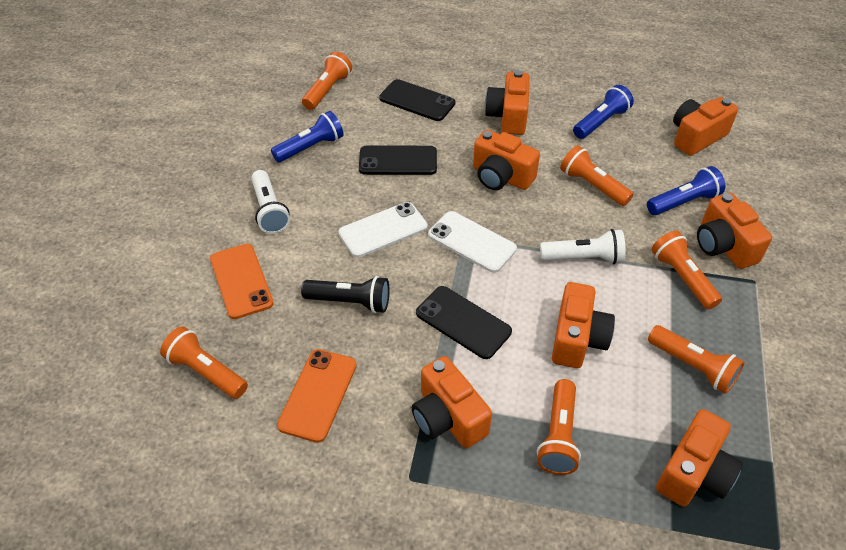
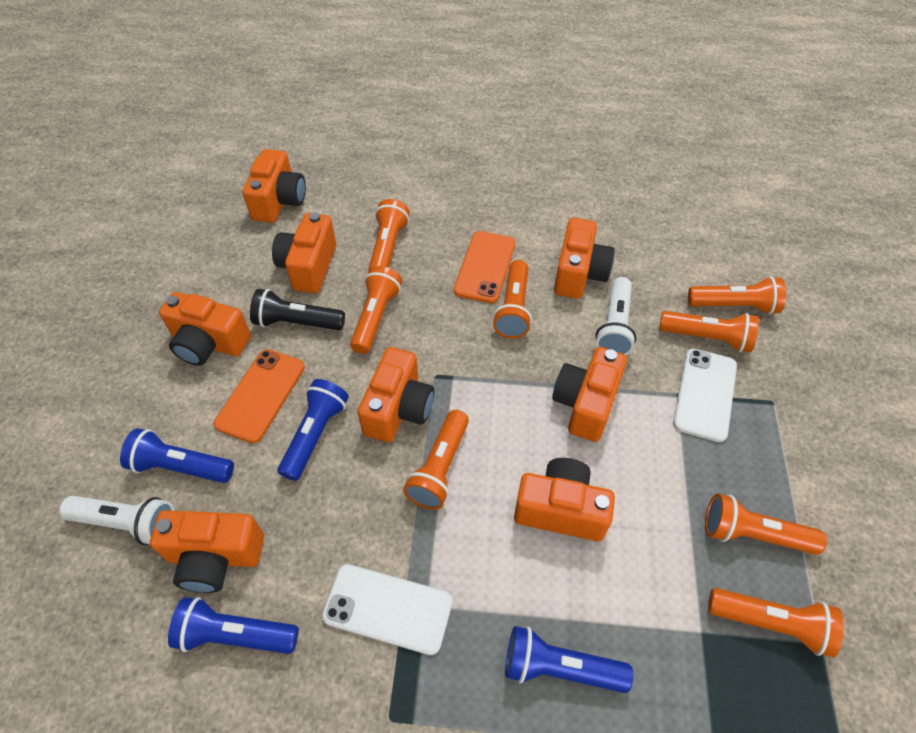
black phone: [359,145,437,175] [379,79,456,121] [416,286,512,359] = 3 -> none = 0
blue flashlight: [271,111,343,163] [573,85,634,139] [647,166,725,215] = 3 -> [120,428,234,483] [168,597,299,654] [278,379,349,481] [505,626,633,693] = 4
orange camera: [412,356,492,448] [473,130,540,190] [485,70,530,135] [552,282,615,368] [656,409,743,507] [673,97,738,156] [697,193,772,269] = 7 -> [150,510,264,593] [159,292,251,366] [242,149,306,223] [272,212,336,293] [358,347,434,442] [514,458,615,541] [552,347,627,442] [554,218,615,299] = 8
orange flashlight: [160,326,248,399] [302,52,352,110] [537,379,581,475] [560,145,634,206] [648,325,745,394] [651,231,722,310] = 6 -> [350,266,402,354] [368,199,410,271] [403,410,469,509] [493,260,532,338] [659,311,759,353] [688,276,786,315] [705,494,827,555] [708,588,844,657] = 8

